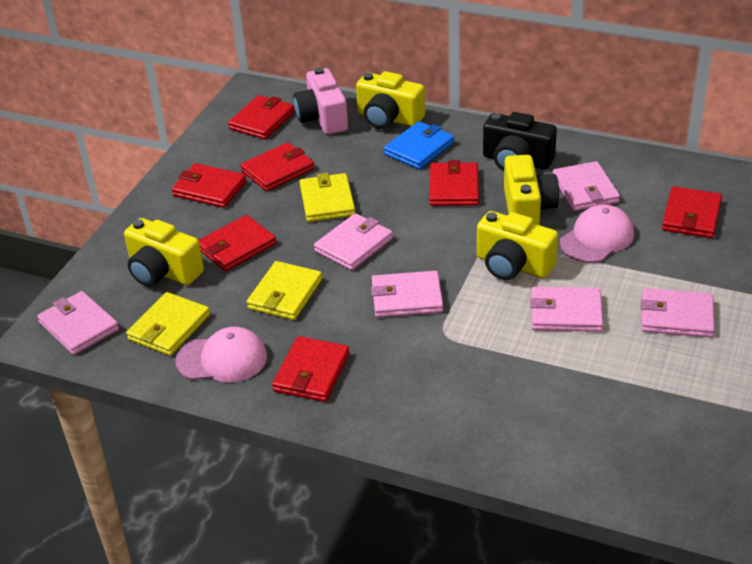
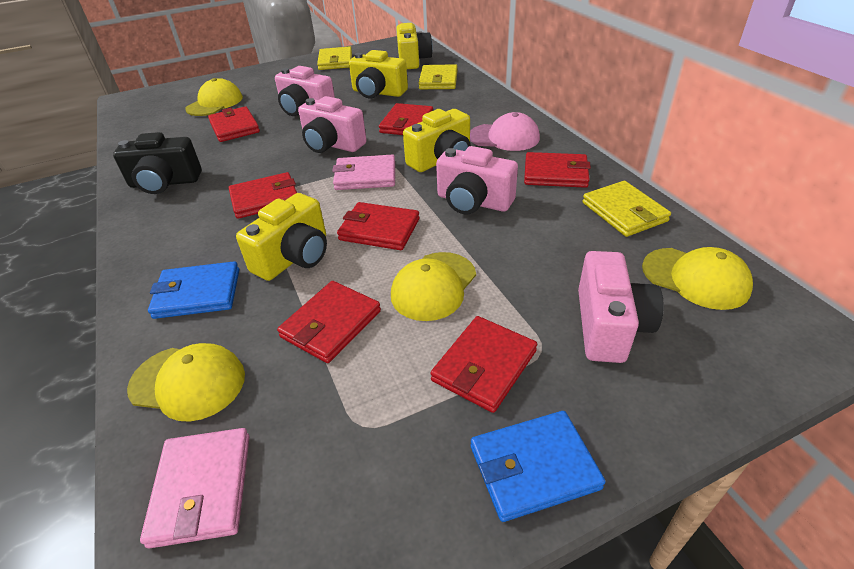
blue wallet: [384,121,454,169] = 1 -> [148,261,239,319] [471,411,605,522] = 2
pink camera: [293,67,348,135] = 1 -> [275,66,335,116] [298,96,366,153] [436,146,518,215] [578,251,664,363] = 4
pink cap: [176,327,267,382] [560,205,634,263] = 2 -> [470,112,540,151] = 1
pink wallet: [37,291,119,355] [314,213,393,270] [371,271,443,317] [530,286,603,332] [553,161,620,211] [641,288,715,338] = 6 -> [140,428,250,549] [332,154,395,190] = 2
yellow cap: none = 0 -> [127,343,245,422] [185,78,243,116] [391,252,476,321] [642,247,753,310] = 4

